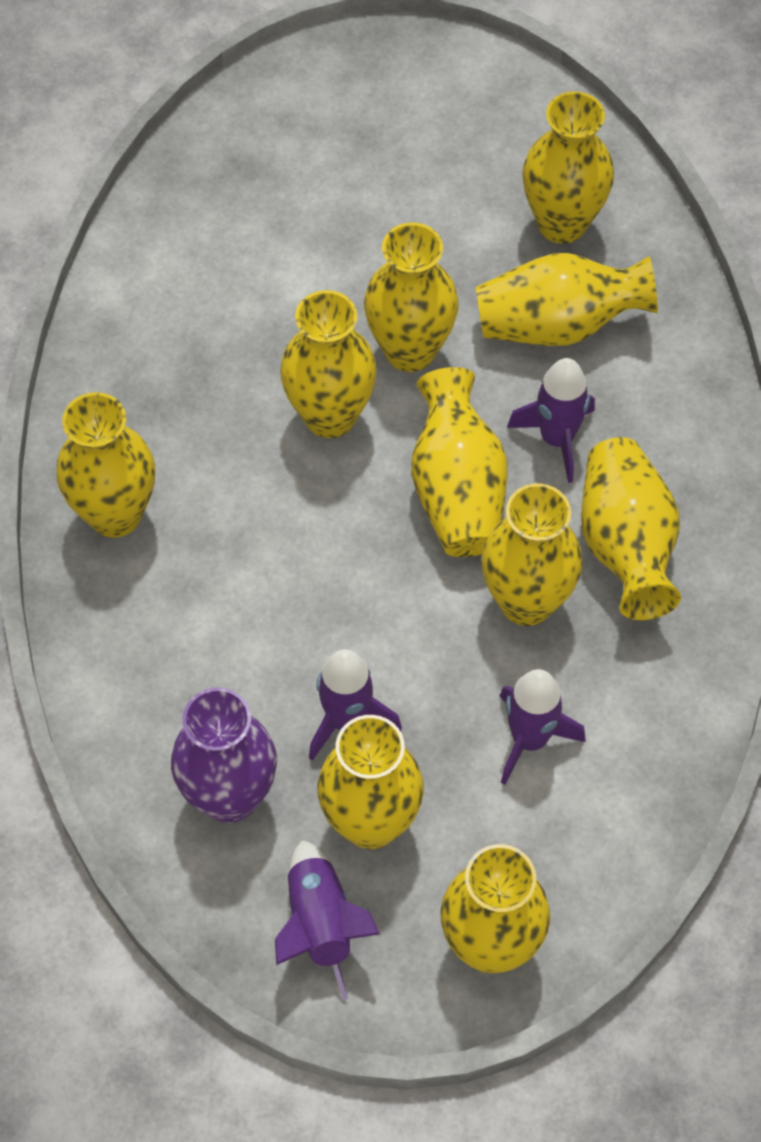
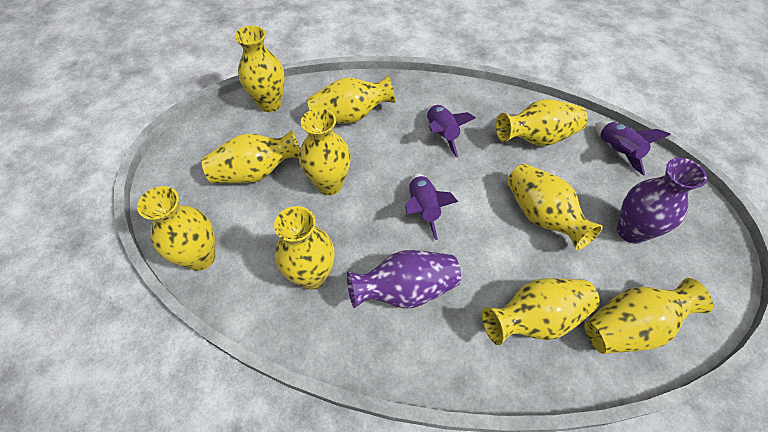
purple rocket: [275,840,380,1000] [309,649,402,761] [500,669,586,785] [507,358,595,483] = 4 -> [405,173,458,240] [427,104,475,158] [595,121,671,176] = 3
purple vase: [171,687,277,823] = 1 -> [347,250,461,308] [617,158,707,244] = 2

